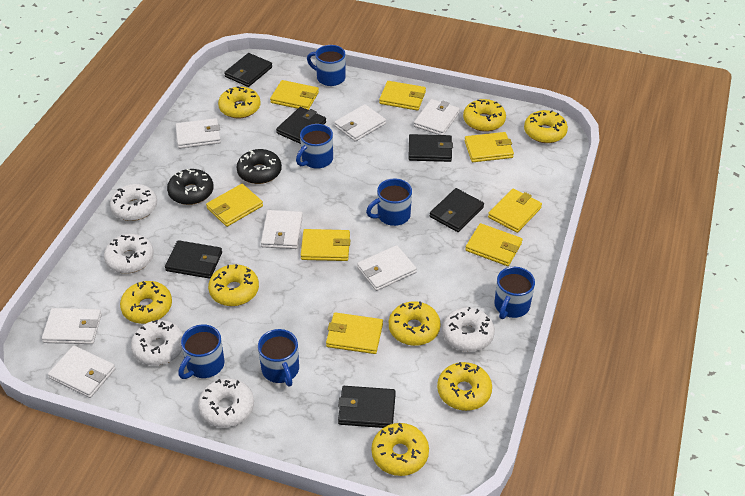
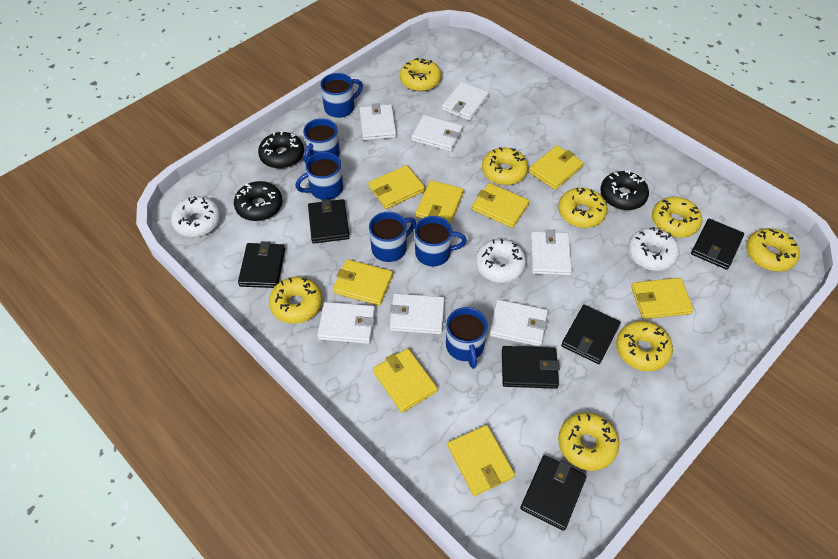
black donut: [167,169,214,205] [236,149,282,184] = 2 -> [234,181,282,221] [258,131,304,169] [600,171,649,210] = 3
white donut: [104,234,154,274] [110,184,157,221] [131,320,183,365] [198,378,254,428] [442,307,495,352] = 5 -> [171,196,221,237] [475,239,526,283] [628,227,680,271] = 3

